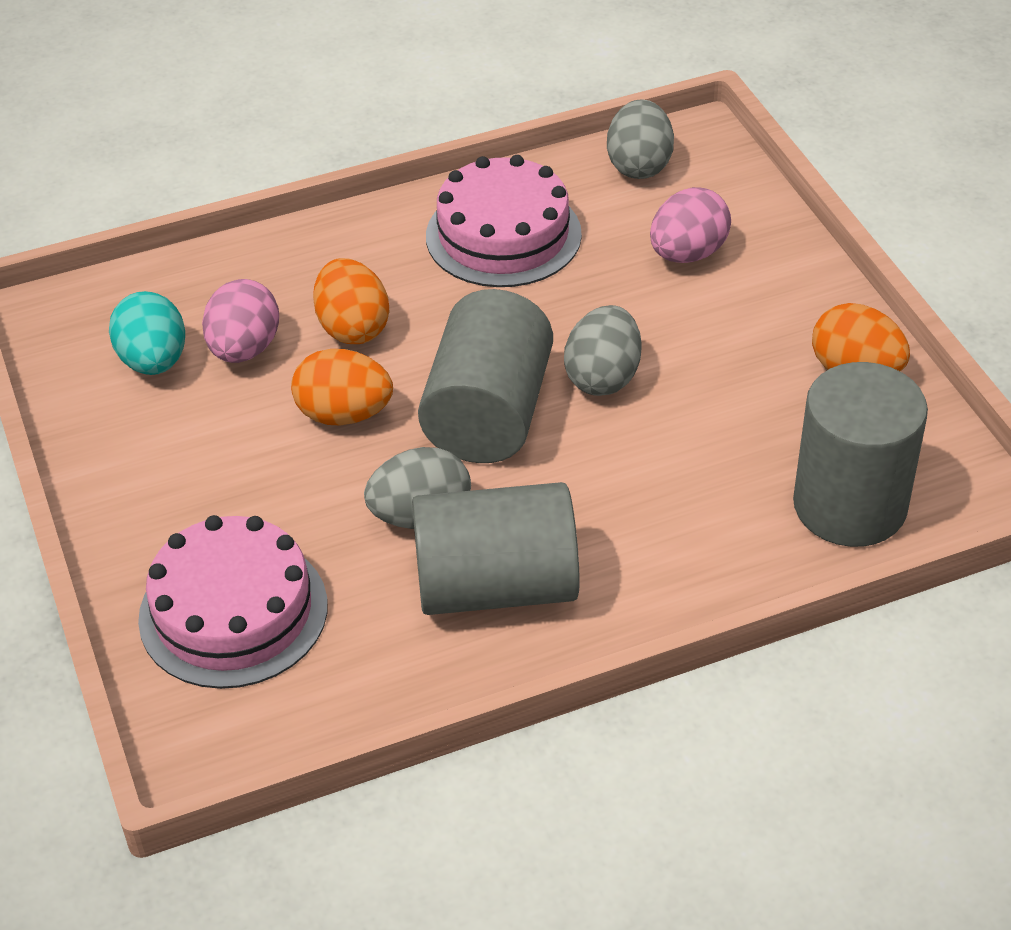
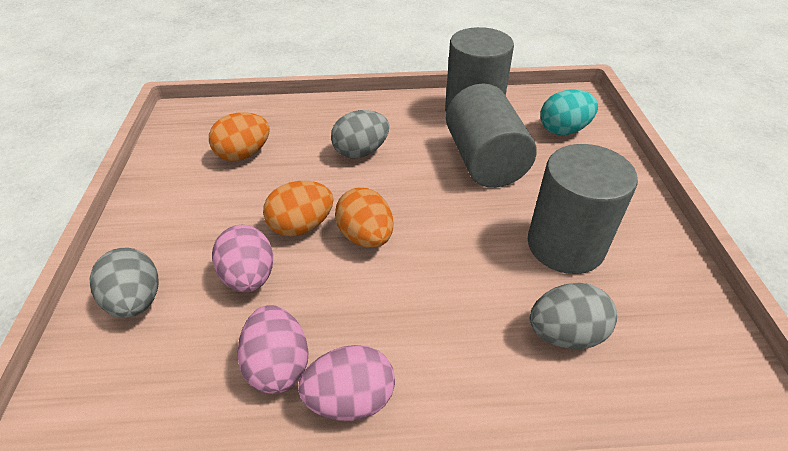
pink cake: [138,515,327,689] [426,155,582,287] = 2 -> none = 0
pink egg: [202,279,279,363] [650,187,731,263] = 2 -> [212,225,273,292] [237,305,309,394] [298,345,395,421] = 3

